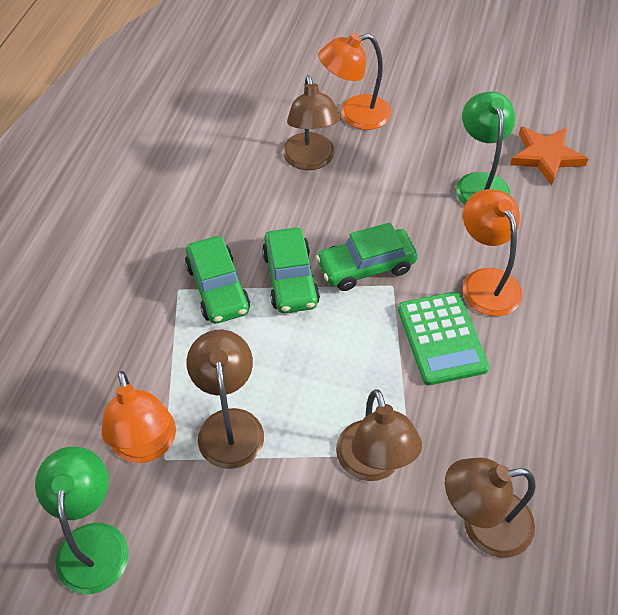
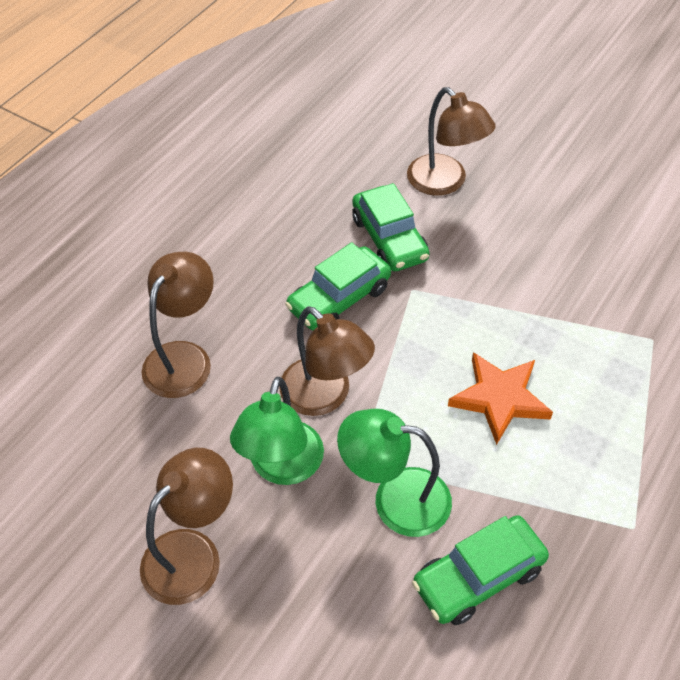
green calculator: [398,292,489,385] = 1 -> none = 0
orange lamp: [101,371,176,463] [319,33,391,130] [463,189,522,316] = 3 -> none = 0

